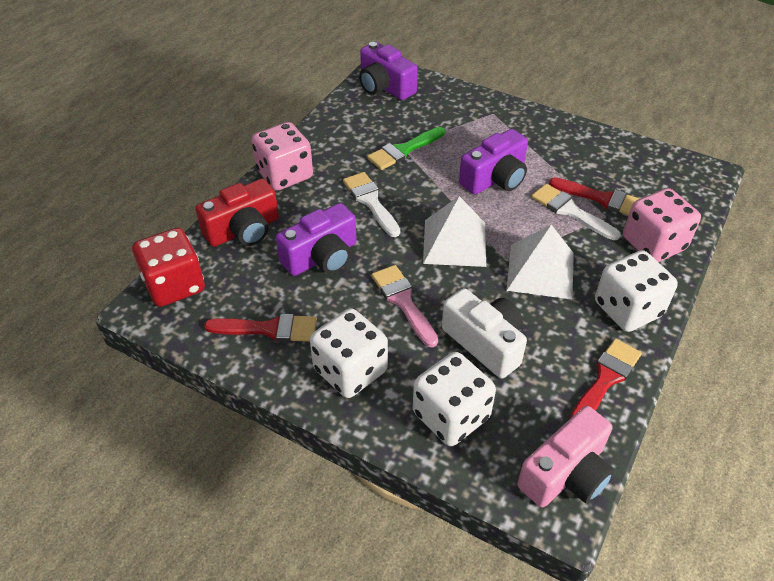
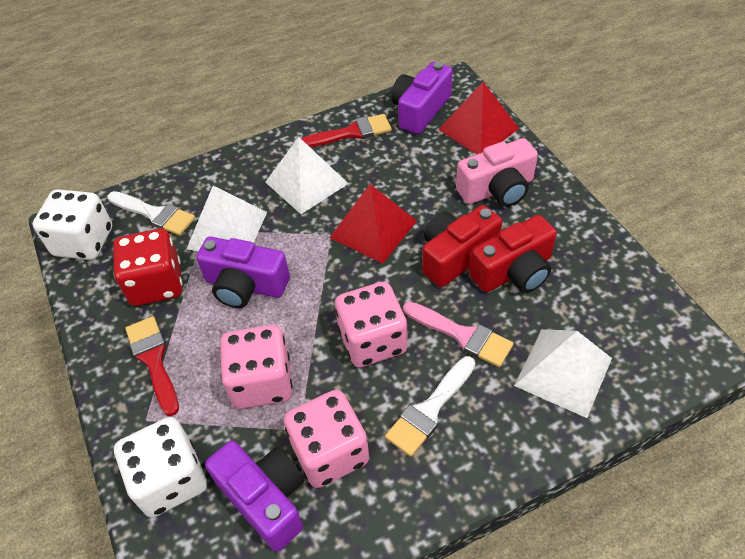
green brush: [367,127,445,170] = 1 -> none = 0
pink dice: [251,122,313,191] [623,188,701,262] = 2 -> [220,325,293,409] [284,390,369,488] [335,282,408,368] = 3
red brush: [204,314,317,342] [549,177,640,215] [570,339,642,418] = 3 -> [125,316,179,416] [301,114,392,147] = 2
red camera: [195,178,279,247] = 1 -> [422,205,502,287] [469,215,557,293] = 2
red pyramid: none = 0 -> [329,184,417,264] [438,82,519,154] = 2
white camera: [442,288,527,379] = 1 -> none = 0
white dice: [310,308,388,398] [413,352,496,446] [595,250,678,332] = 3 -> [32,189,112,260] [114,417,207,517] = 2
white pyramid: [423,196,486,267] [506,225,574,299] = 2 -> [187,186,267,251] [265,137,349,214] [514,329,612,418] = 3

